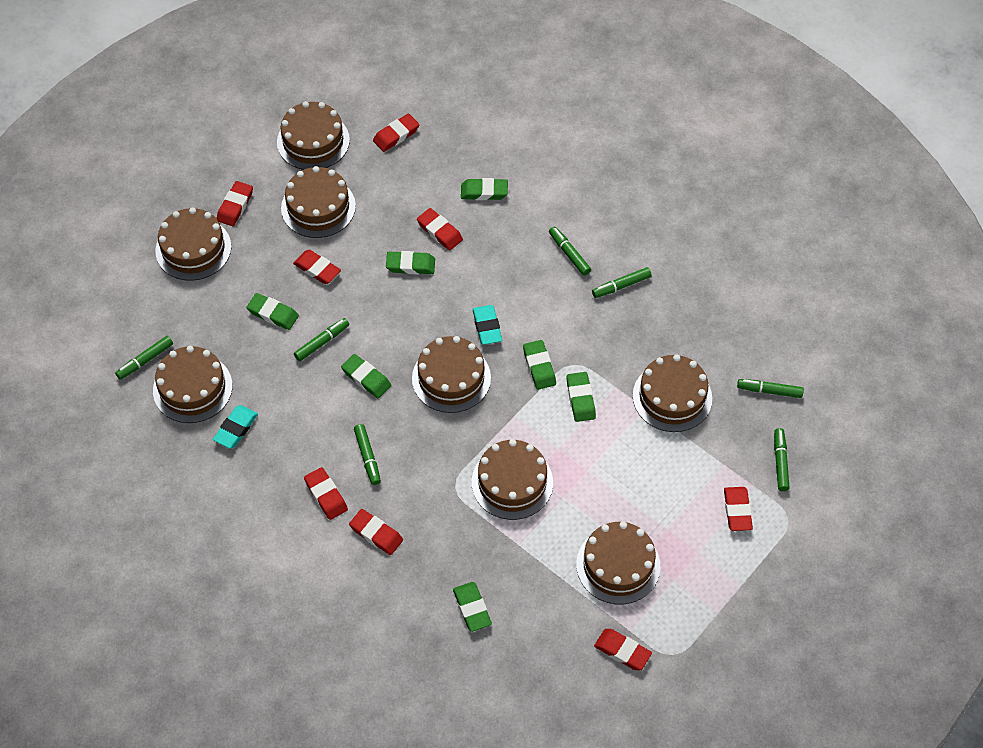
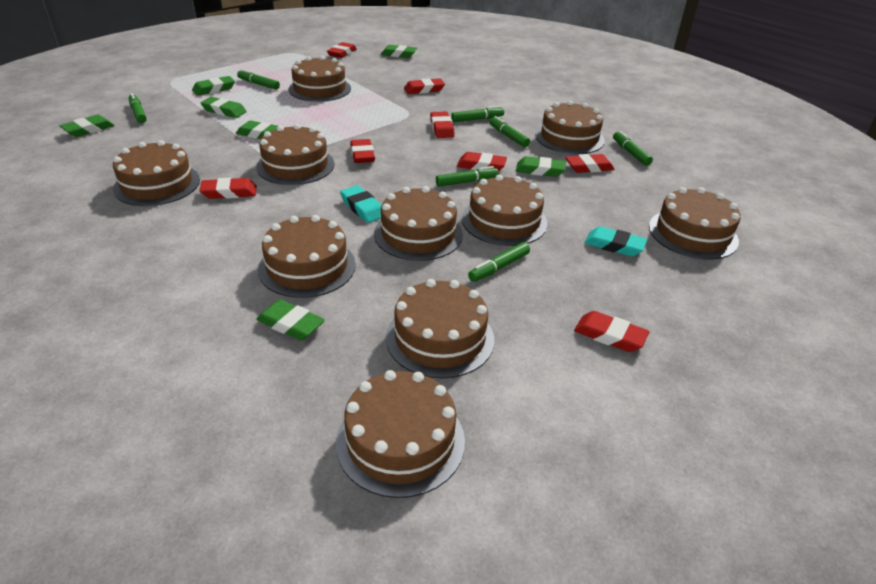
brown cake: [153,346,232,423] [155,207,231,281] [277,101,350,170] [281,166,356,238] [412,336,491,413] [472,439,553,520] [576,521,660,604] [633,354,712,432] = 8 -> [113,140,200,206] [256,124,334,185] [258,215,356,298] [288,56,351,102] [336,370,465,498] [374,186,463,261] [386,279,494,378] [462,175,547,246] [535,101,605,154] [649,187,741,260] = 10

